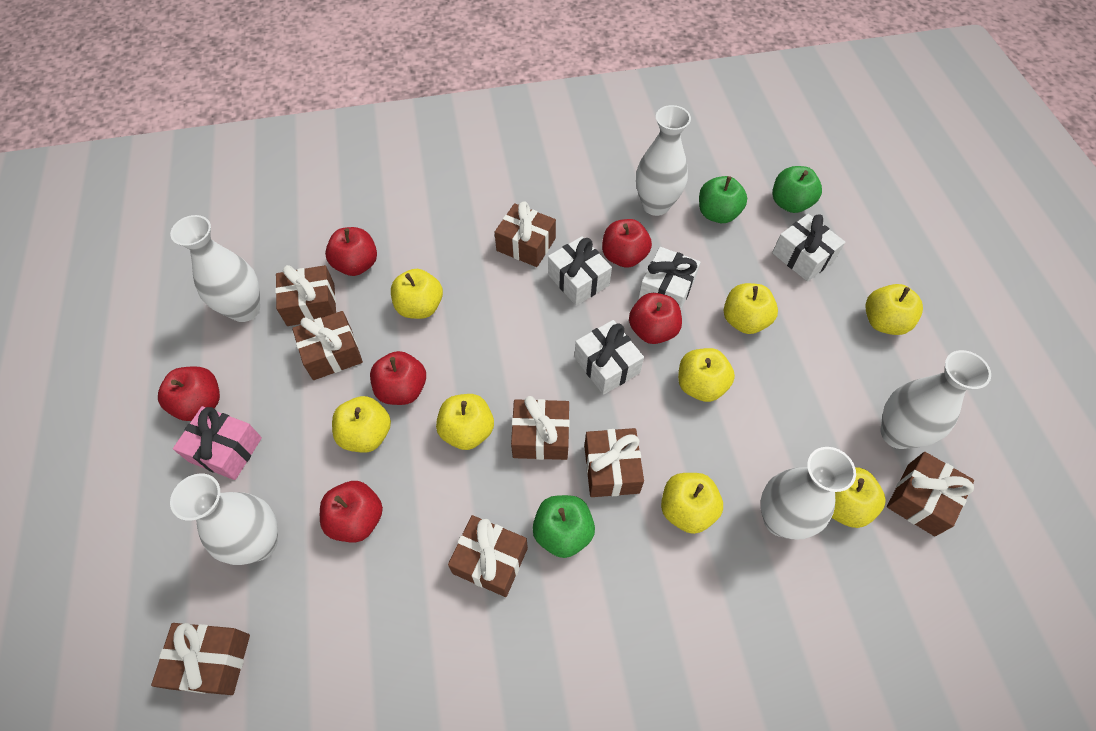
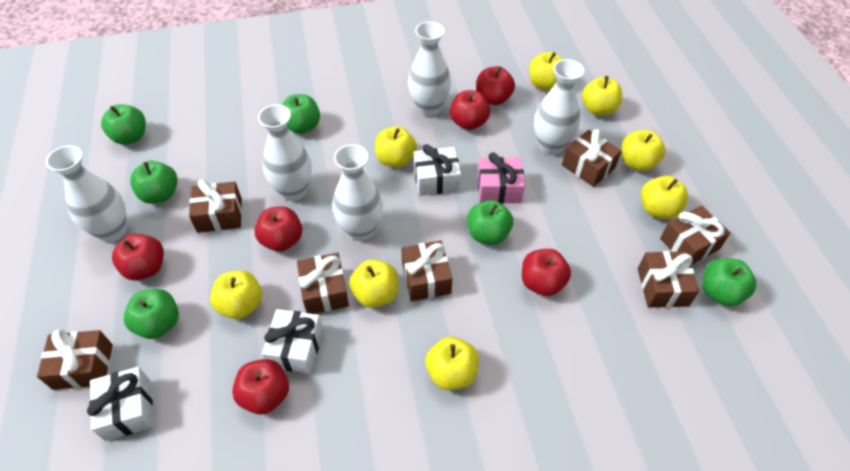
brown gift: [151,623,250,695] [275,265,336,326] [292,311,363,380] [448,515,528,597] [495,201,556,267] [511,396,570,460] [584,428,644,497] [887,452,974,536] = 8 -> [37,329,113,390] [189,179,242,233] [297,253,349,314] [401,240,452,301] [562,129,621,187] [638,251,699,308] [660,206,730,265] = 7
green apple: [532,495,595,558] [699,176,747,223] [772,166,822,213] = 3 -> [101,104,146,145] [124,289,179,339] [130,161,178,204] [282,94,320,134] [467,200,513,245] [703,258,756,306] = 6
white gift: [548,236,612,306] [575,320,644,395] [638,247,701,310] [772,214,845,282] = 4 -> [87,367,154,441] [262,309,323,374] [414,144,461,196] = 3

